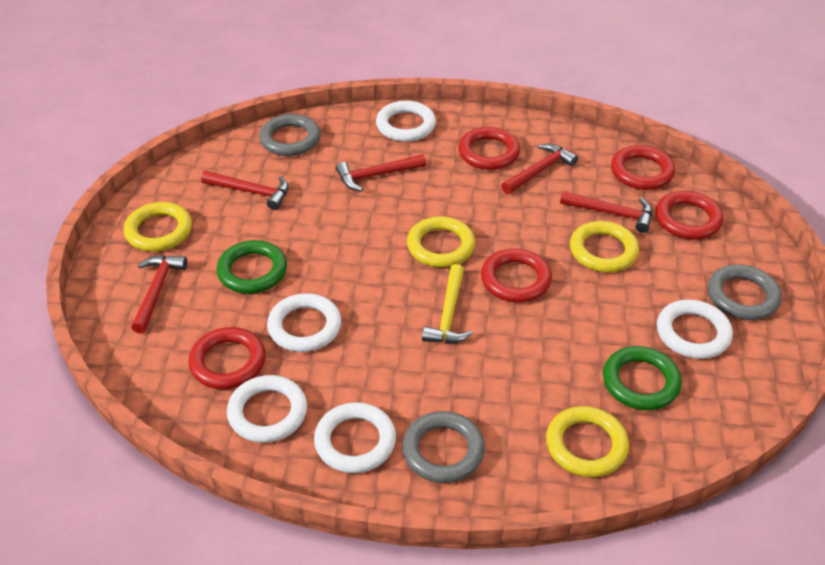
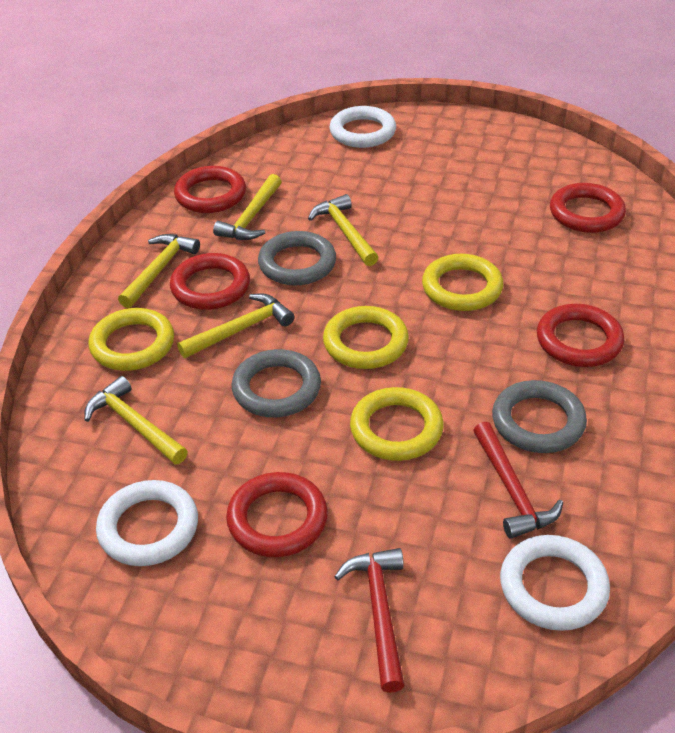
green ring: [216,240,287,294] [603,346,682,410] = 2 -> none = 0
red hammer: [131,255,187,333] [201,171,289,210] [336,154,426,191] [501,144,578,194] [560,191,652,233] = 5 -> [334,548,405,693] [473,422,563,539] = 2
white ring: [227,375,307,443] [267,293,341,352] [314,402,396,473] [376,101,436,142] [657,299,733,359] = 5 -> [96,480,198,566] [330,106,396,148] [500,535,610,631] = 3
yellow hammer: [422,264,473,344] = 1 -> [84,376,188,465] [118,234,200,308] [177,293,294,358] [213,174,282,240] [308,194,379,266] = 5

